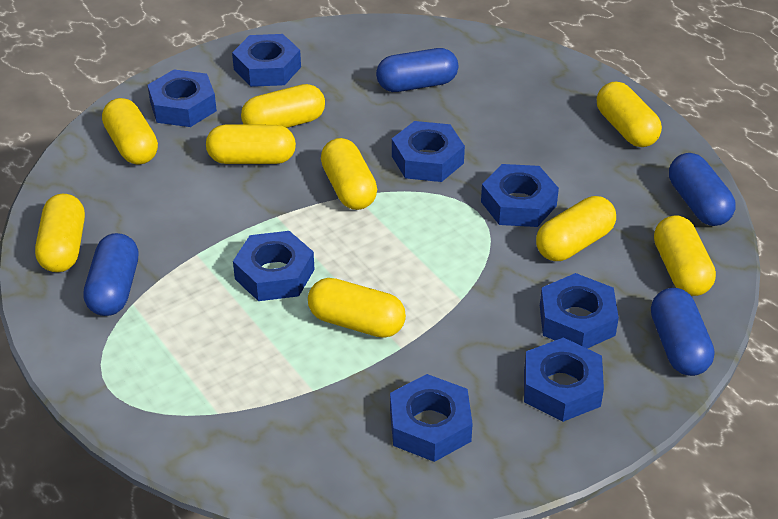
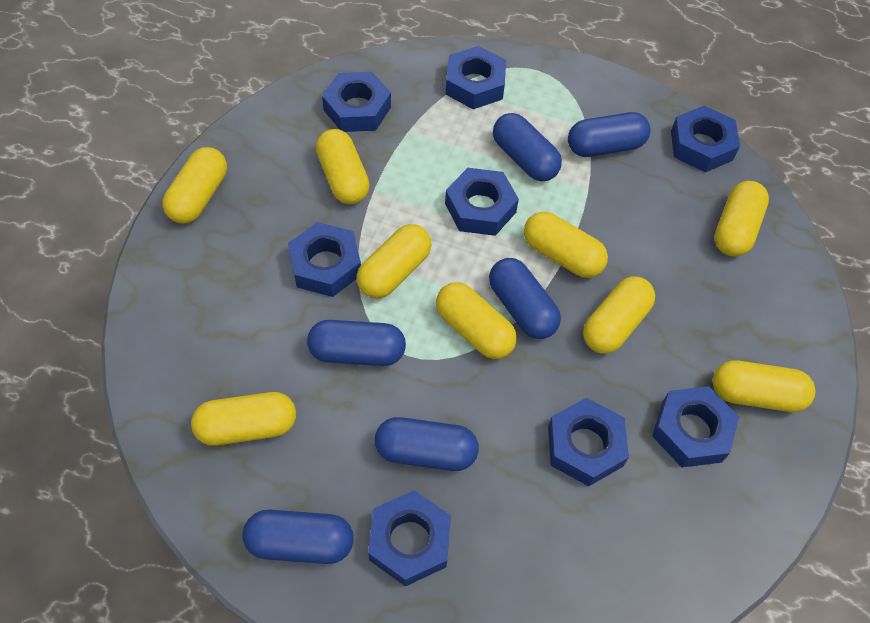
blue capsule: [83,233,139,316] [376,48,458,92] [651,288,714,376] [669,153,736,226] = 4 -> [242,510,354,564] [307,320,406,366] [375,417,479,471] [489,258,561,339] [493,113,562,182] [568,112,651,157] = 6

